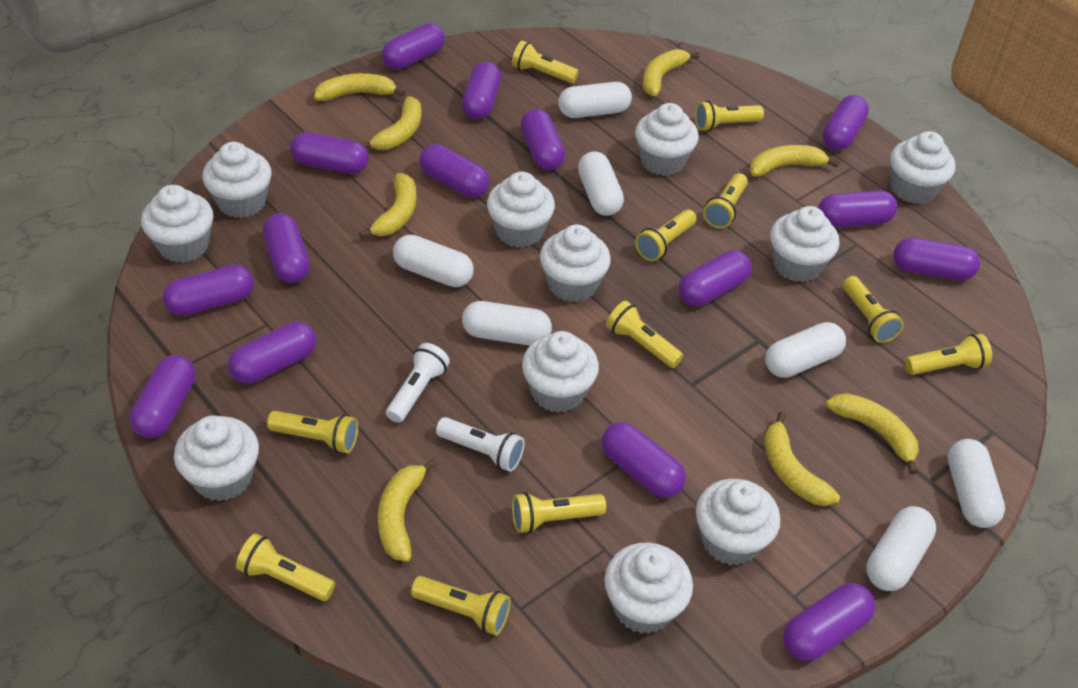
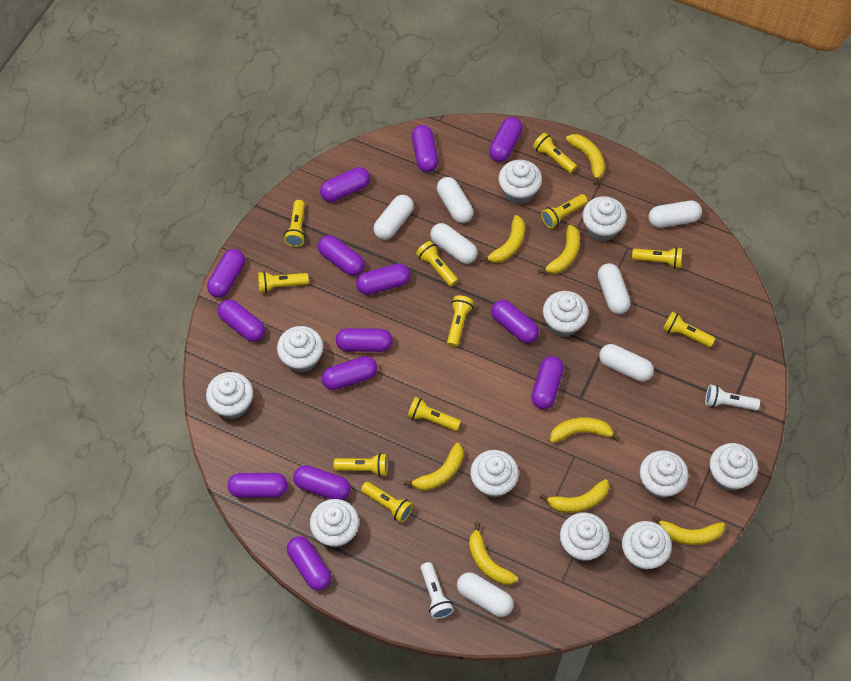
purple capsule: [130,355,196,438] [163,265,254,316] [228,322,316,384] [263,213,310,283] [290,132,369,174] [382,23,445,70] [419,144,490,197] [462,62,501,119] [521,109,565,170] [602,422,686,498] [679,250,752,306] [783,583,875,661] [818,190,897,228] [823,95,869,150] [893,238,980,280] = 15 -> [207,249,245,298] [218,299,265,342] [228,473,288,498] [287,536,331,591] [293,465,351,500] [318,235,365,276] [320,167,370,202] [322,356,377,390] [336,328,393,352] [356,263,411,295] [412,125,439,172] [489,117,523,162] [491,300,539,343] [531,356,564,409] = 14

